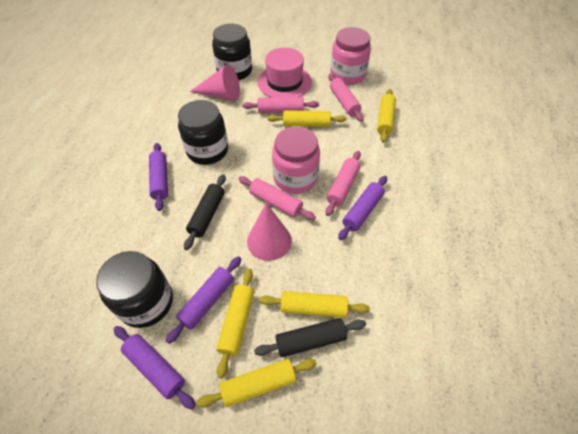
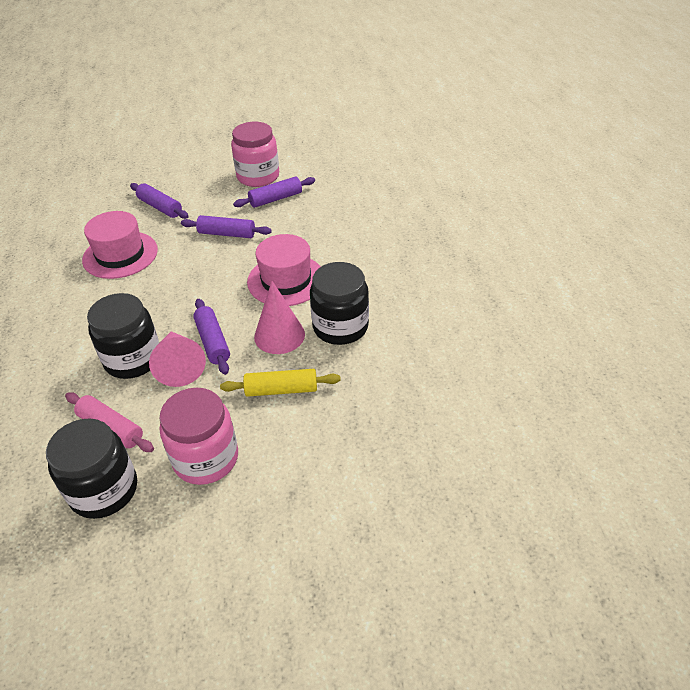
black rolling pin: [184,174,226,250] [254,318,366,357] = 2 -> none = 0
pink hat: [257,48,312,98] = 1 -> [82,211,158,279] [247,234,321,306] = 2
pink rolling pin: [238,176,316,220] [242,97,319,113] [325,151,361,216] [328,74,364,122] = 4 -> [65,392,154,452] = 1
yellow rolling pin: [197,359,317,408] [216,269,254,379] [259,291,370,318] [267,111,346,127] [377,89,396,143] = 5 -> [220,369,341,397] = 1

